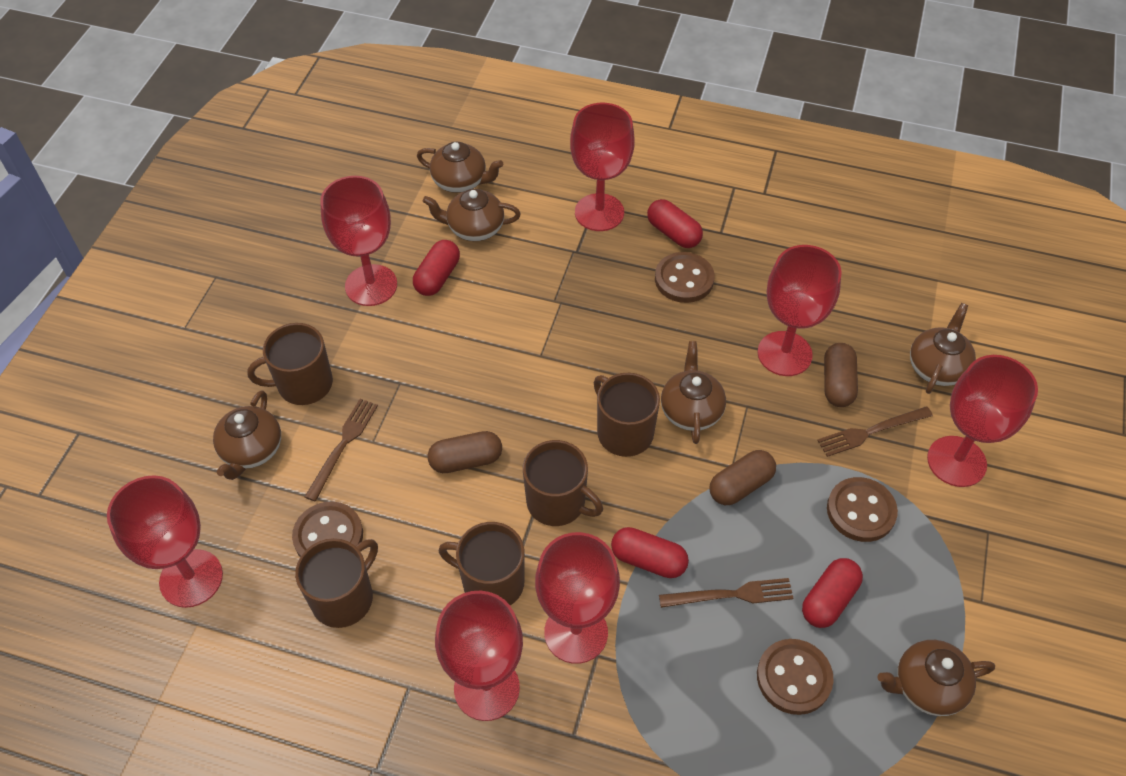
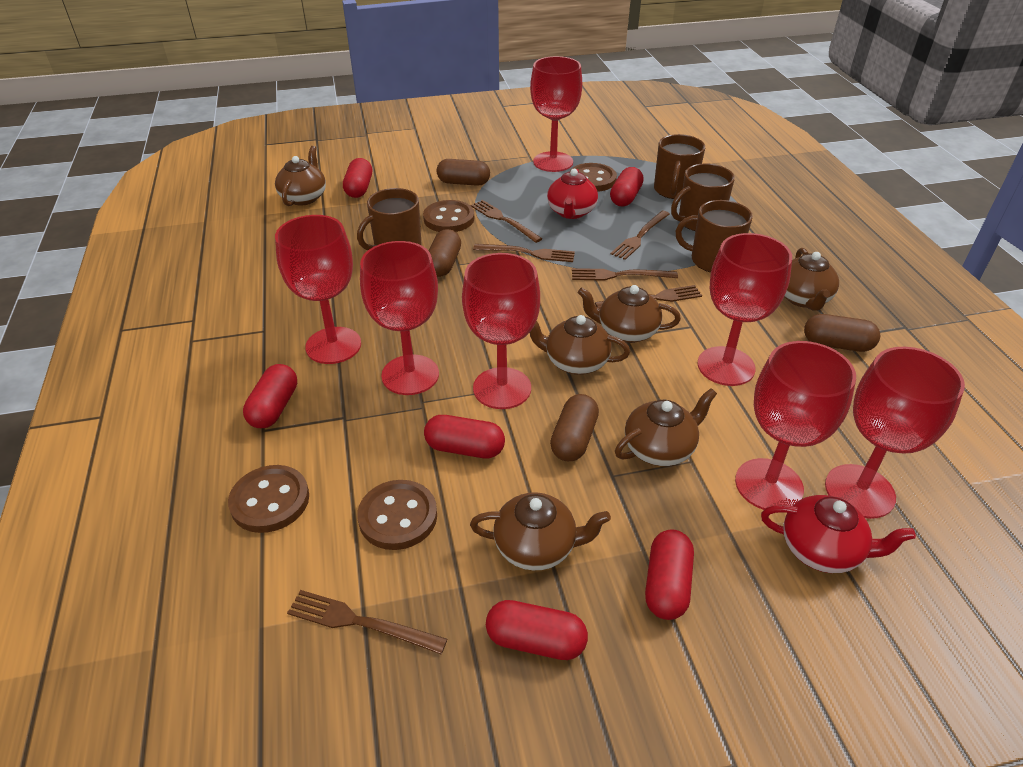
brown capsule: [428,431,502,473] [709,450,776,505] [824,343,858,407] = 3 -> [429,229,461,277] [437,159,490,186] [550,394,599,461] [804,314,880,352] = 4
brown fork: [305,399,378,501] [659,578,794,608] [817,406,933,457] = 3 -> [287,590,447,654] [471,200,542,243] [473,244,575,262] [572,268,678,281] [595,285,702,308] [611,211,670,260] = 6
brown mug: [247,323,333,405] [295,538,378,628] [439,522,524,605] [523,440,603,526] [594,373,660,457] = 5 -> [357,188,422,250] [654,134,705,199] [671,163,735,231] [676,200,753,272] = 4
red capsule: [413,240,460,296] [611,527,689,578] [647,199,703,248] [802,558,863,628] = 4 -> [243,364,297,428] [343,158,372,198] [424,415,505,458] [486,600,588,660] [610,167,644,206] [645,529,694,620] = 6
red teapot: none = 0 -> [547,169,598,219] [761,495,916,573] = 2

